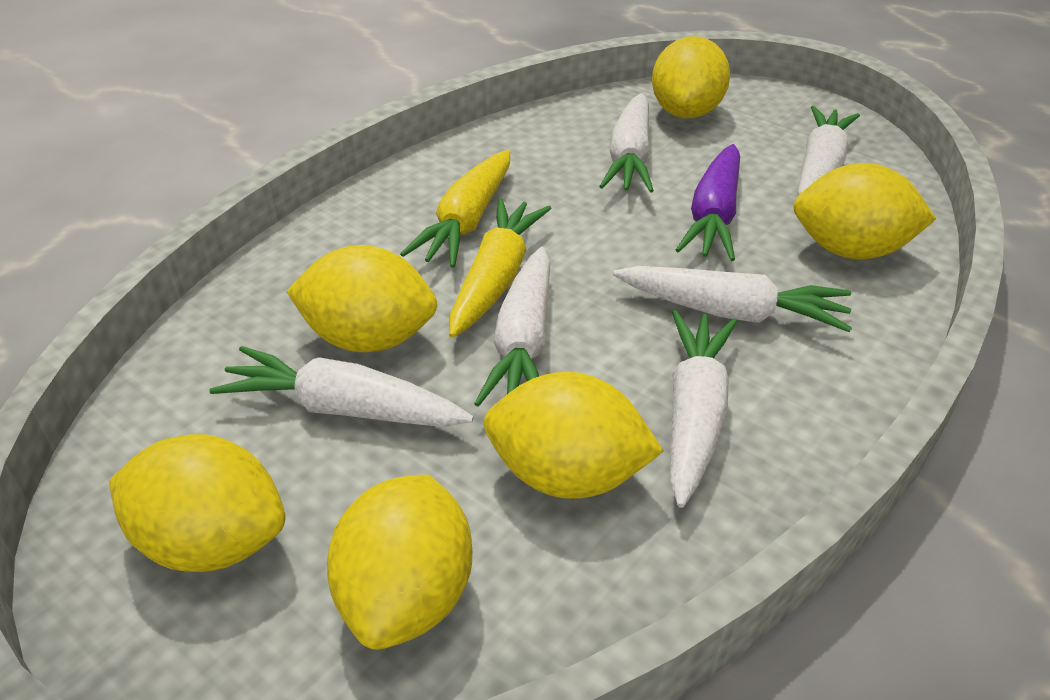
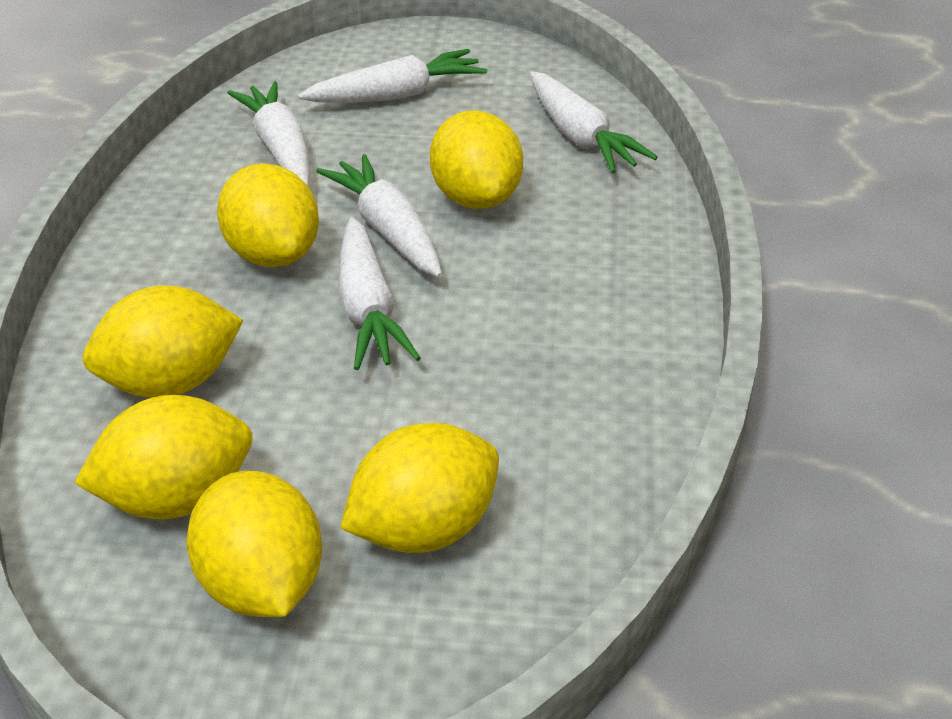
purple carrot: [676,144,740,261] = 1 -> none = 0
white carrot: [209,346,474,427] [474,247,550,407] [599,93,654,193] [613,266,852,333] [669,310,737,508] [798,106,860,196] = 6 -> [228,81,310,186] [298,49,487,103] [316,154,442,277] [338,217,420,370] [530,71,658,173] = 5
yellow carrot: [400,150,510,268] [449,198,551,338] = 2 -> none = 0

